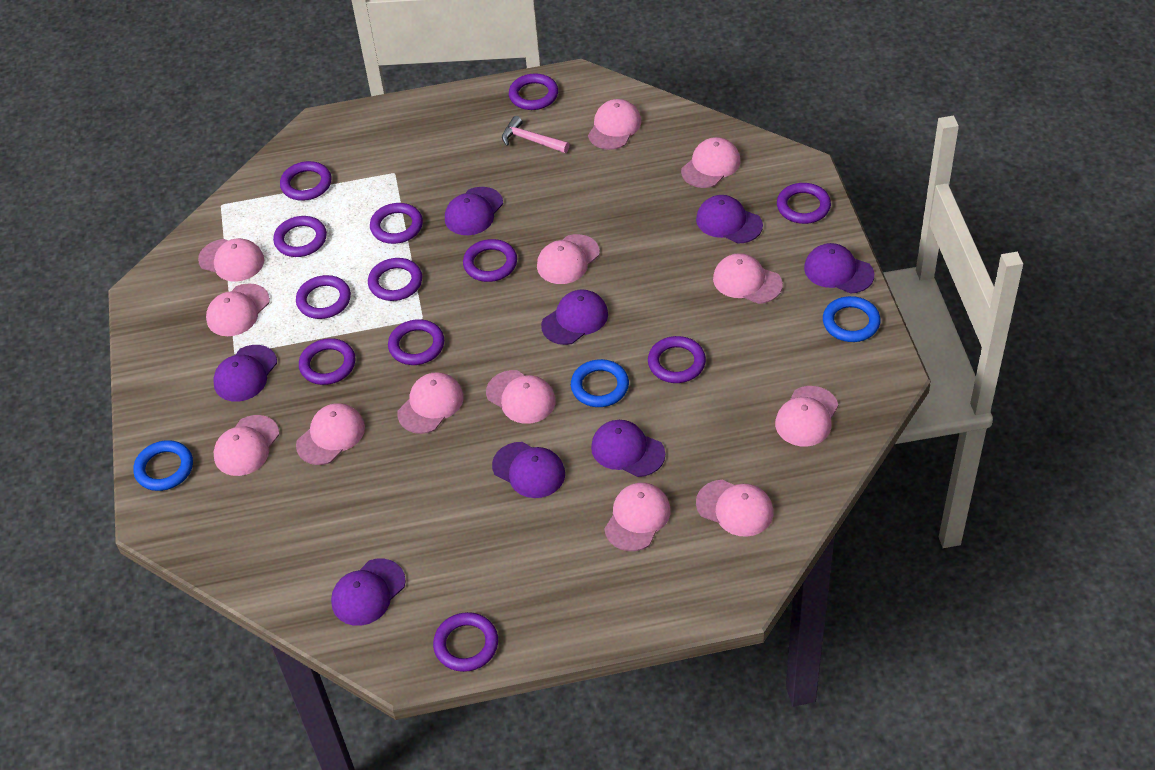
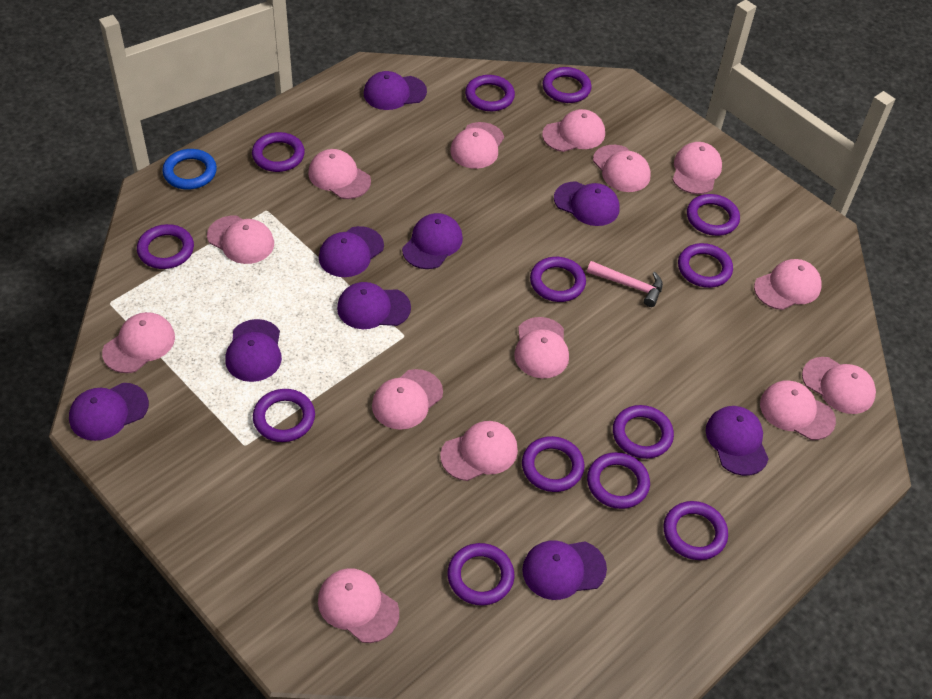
blue ring: [133,440,193,491] [571,359,629,407] [823,296,881,342] = 3 -> [162,149,217,190] = 1
pink cap: [198,238,264,282] [206,283,270,336] [214,415,279,476] [296,403,365,465] [397,372,464,434] [486,370,556,424] [537,234,600,284] [588,99,641,150] [604,483,671,551] [681,137,741,188] [696,480,774,537] [713,253,783,304] [775,386,838,447] = 13 -> [102,312,175,373] [207,216,274,264] [308,149,371,199] [318,568,399,643] [372,369,443,430] [440,421,518,481] [450,122,504,169] [514,317,569,379] [542,109,605,152] [593,145,651,192] [673,142,722,194] [754,259,822,310] [760,380,836,440] [802,357,876,414] = 14
purple cap: [213,345,277,402] [331,559,406,626] [445,187,503,235] [492,442,565,498] [541,289,608,345] [591,420,665,477] [696,195,763,243] [804,243,874,293] = 8 -> [69,383,149,441] [225,319,282,382] [319,226,384,277] [337,282,411,329] [364,71,427,110] [402,213,463,269] [522,540,607,600] [554,181,620,226] [706,406,769,476] = 9
purple ring: [273,216,327,257] [280,161,331,201] [296,275,351,319] [299,338,355,385] [368,258,422,301] [370,203,423,244] [388,319,444,365] [433,612,498,672] [463,239,517,282] [509,73,558,110] [648,336,706,383] [777,183,831,224] = 12 -> [137,224,194,269] [252,132,305,172] [253,389,315,442] [448,543,514,605] [465,75,515,111] [522,436,585,492] [530,257,586,302] [542,67,592,103] [587,452,650,509] [613,405,674,459] [664,501,728,560] [678,243,733,288] [687,194,740,236] = 13

